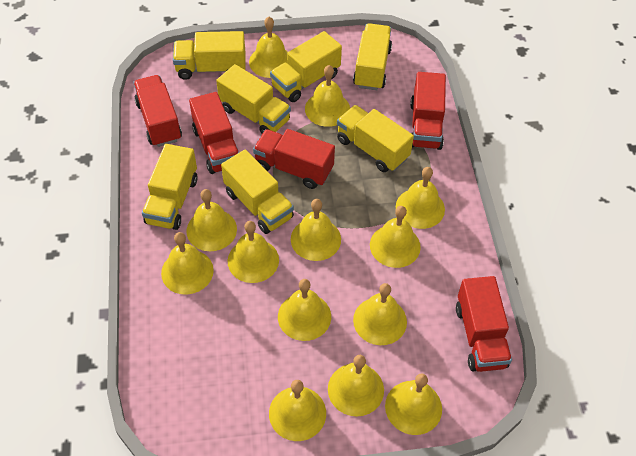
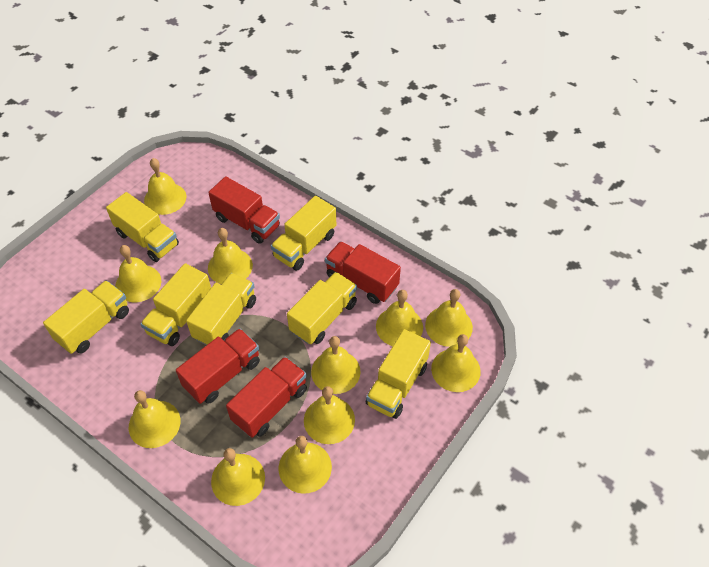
red truck: [133,75,182,147] [189,92,239,174] [253,129,335,189] [410,72,446,150] [456,276,512,372] = 5 -> [176,328,260,404] [208,176,280,244] [226,357,307,438] [325,241,401,304] = 4
yellow bell: [161,232,214,295] [187,189,237,251] [228,221,279,283] [249,17,288,78] [269,380,326,441] [278,279,331,341] [291,199,341,261] [305,65,350,127] [328,355,384,417] [353,283,407,345] [370,206,421,268] [385,373,442,435] [396,167,445,229] = 13 -> [115,245,161,302] [129,390,180,448] [144,158,186,215] [208,228,253,284] [211,448,265,506] [279,436,332,494] [304,386,355,444] [311,336,360,394] [376,290,423,346] [425,289,473,347] [431,334,481,392] = 11

